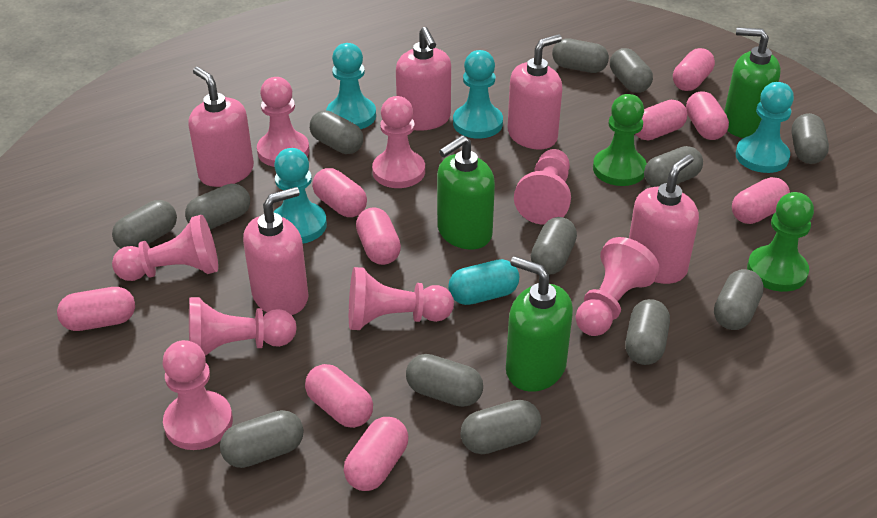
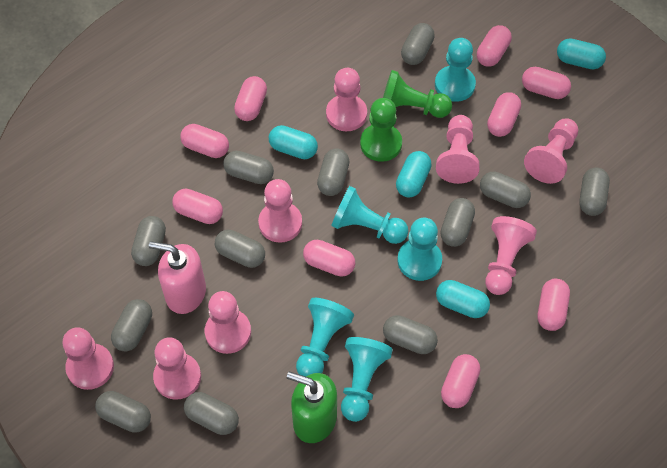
green soap dispenser: [437,136,495,249] [506,256,573,392] [724,27,781,138] = 3 -> [287,372,337,443] = 1
grey capsule: [112,200,177,249] [185,184,250,230] [220,410,304,468] [310,111,363,154] [406,354,483,407] [460,400,541,454] [531,217,577,275] [552,38,609,73] [610,48,653,93] [625,299,670,365] [644,146,703,187] [714,269,764,330] [792,113,829,164] = 13 -> [95,391,151,433] [111,299,152,351] [131,216,166,266] [184,392,239,435] [215,230,265,268] [223,151,274,184] [317,148,349,196] [383,315,438,354] [401,23,435,65] [440,198,475,247] [480,171,531,208] [579,168,610,216] = 12
pink soap dispenser: [188,67,254,187] [243,187,309,315] [396,27,451,131] [507,35,563,150] [629,154,699,284] = 5 -> [149,241,206,314] = 1
turquoise capsule: [448,259,519,305] = 1 -> [269,125,318,159] [396,151,432,198] [436,280,490,318] [557,38,606,69] = 4
turquoise pawn: [274,148,327,243] [326,43,376,129] [453,50,503,139] [736,82,794,173] = 4 -> [296,298,354,377] [331,186,408,244] [341,337,393,422] [397,218,442,281] [435,38,476,102] = 5

